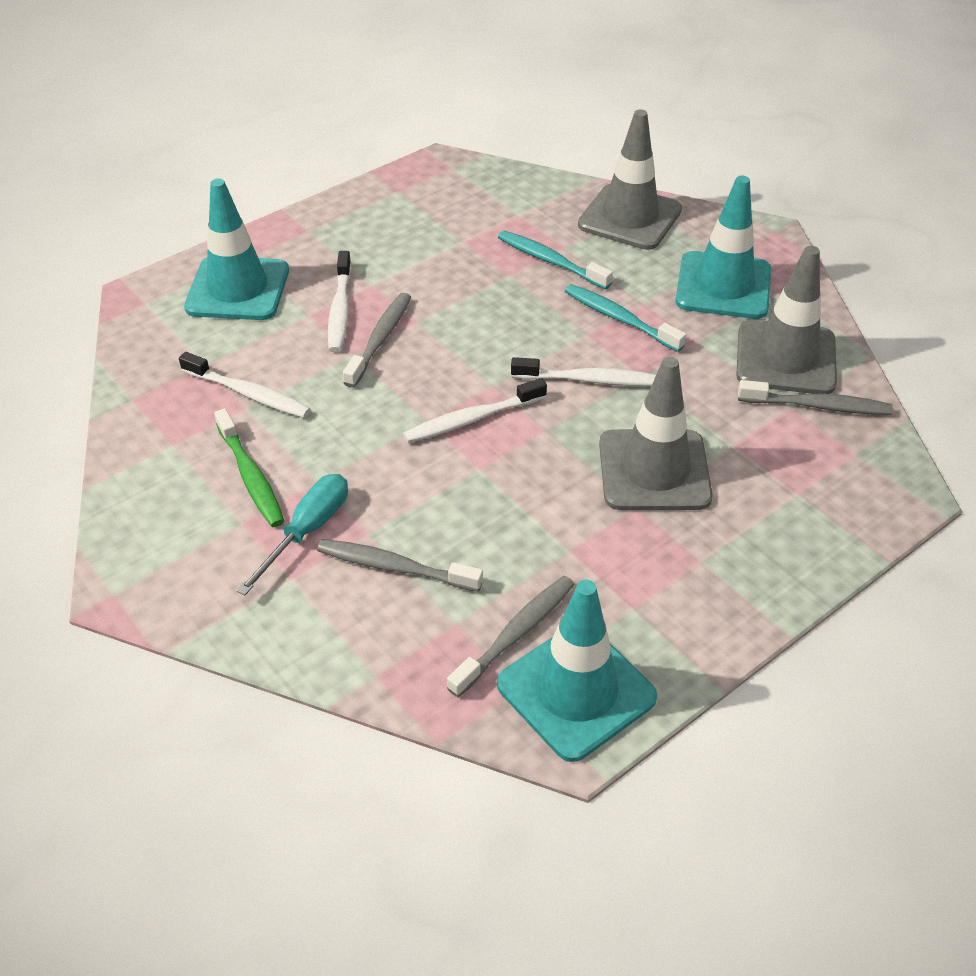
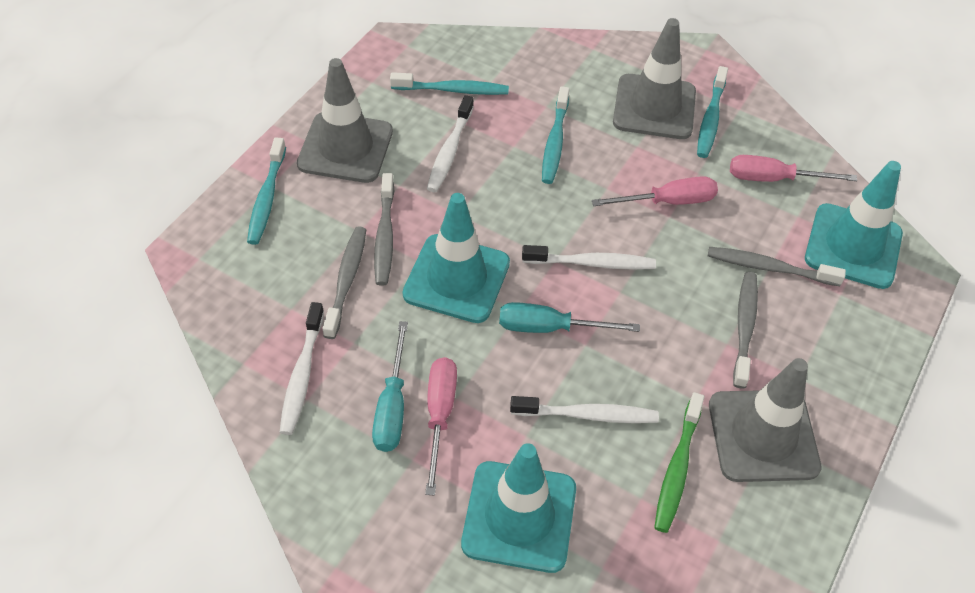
pink screwdriver: none = 0 -> [425,357,457,496] [592,176,718,206] [730,155,857,182] = 3
turquoise screwdriver: [237,474,348,595] = 1 -> [372,321,408,452] [499,302,640,333] = 2
turquoise toothbrush: [498,231,613,289] [565,284,686,352] = 2 -> [247,137,286,245] [390,72,509,95] [542,86,570,184] [697,66,728,158] = 4

